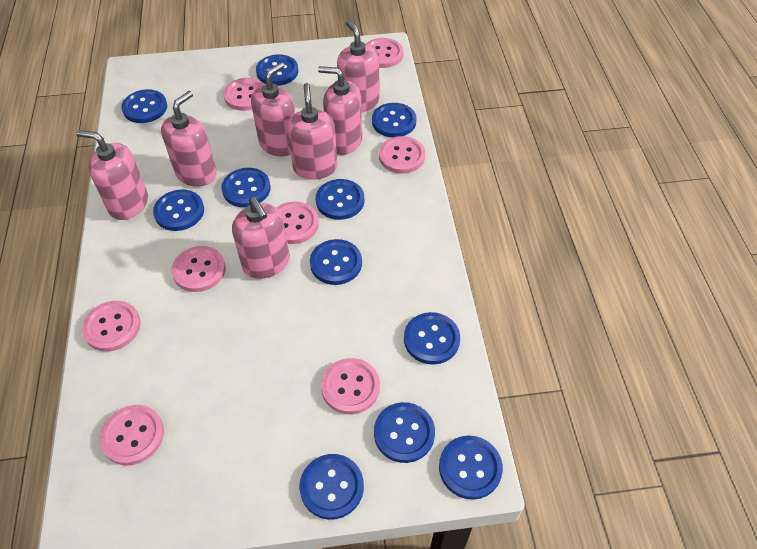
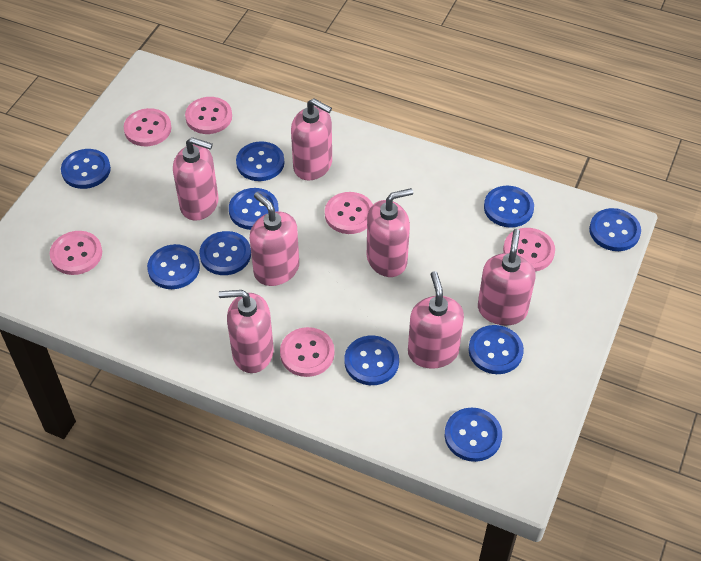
blue button: [121,89,167,123] [153,189,204,231] [221,168,271,207] [256,54,298,86] [300,454,364,520] [310,239,362,285] [316,179,364,220] [372,103,416,137] [374,402,435,463] [404,312,460,364] [439,435,503,500] = 11 -> [61,149,111,189] [147,244,200,289] [199,231,251,275] [229,188,279,230] [236,141,284,181] [345,336,399,385] [445,407,502,462] [468,325,524,374] [484,186,534,228] [589,208,641,251] = 10
pink button: [82,301,141,351] [100,405,164,465] [171,246,226,292] [223,78,265,111] [277,202,319,244] [321,358,380,414] [366,38,403,68] [379,136,425,174] = 8 -> [50,231,102,275] [124,108,172,146] [185,97,232,134] [280,327,335,377] [325,192,373,234] [503,228,555,271] = 6

